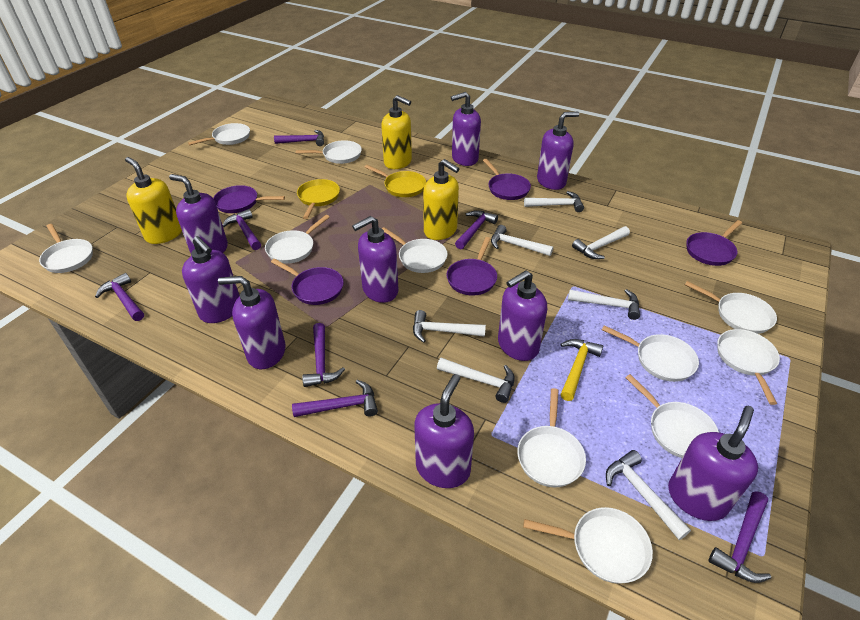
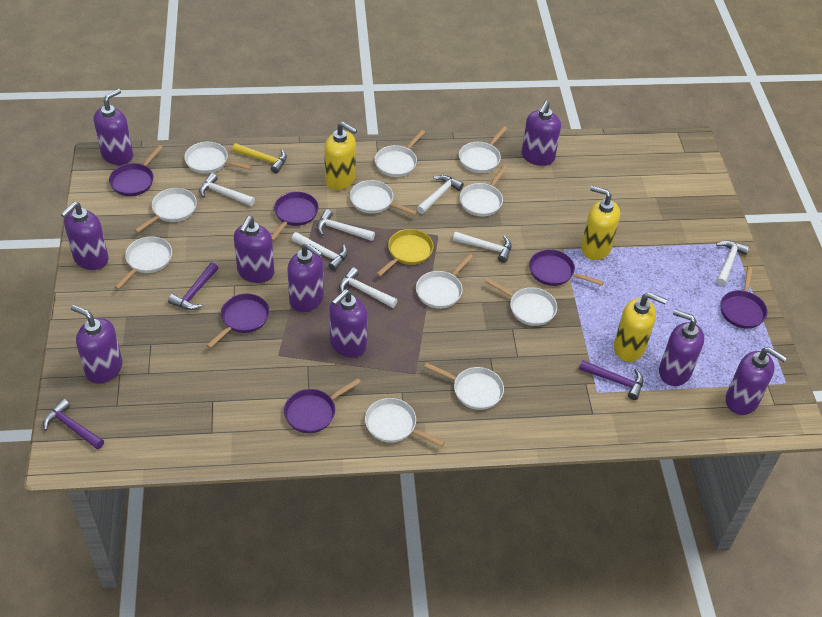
purple hammer: [95,273,144,321] [223,209,261,250] [274,130,324,146] [292,380,378,417] [302,323,345,387] [455,210,498,249] [709,491,771,583] = 7 -> [43,399,104,449] [168,262,218,310] [579,360,644,400] = 3
purple pan: [213,185,285,213] [271,259,344,305] [447,237,497,296] [483,159,531,200] [686,220,742,266] = 5 -> [109,145,163,196] [206,294,269,348] [271,192,319,241] [284,378,361,433] [529,249,604,286] [720,266,768,329] = 6
yellow pan: [297,179,340,219] [365,165,426,197] = 2 -> [376,229,434,276] = 1

